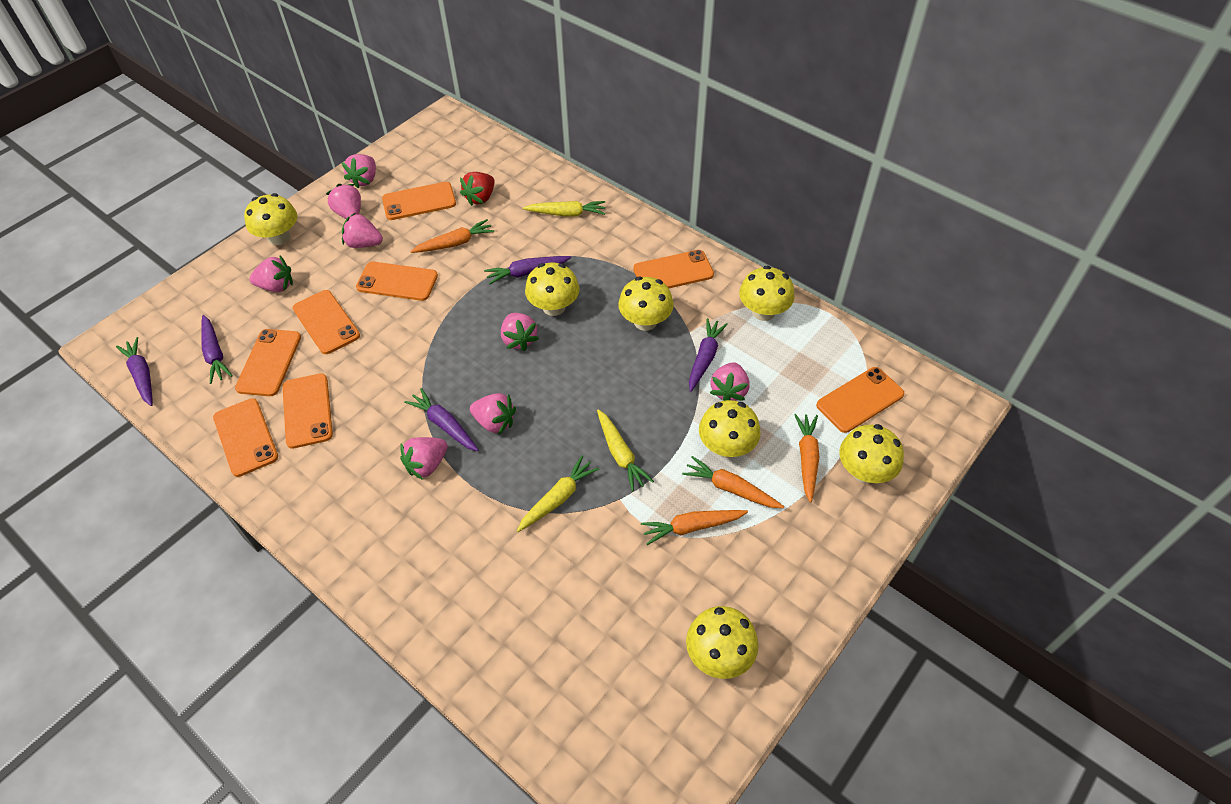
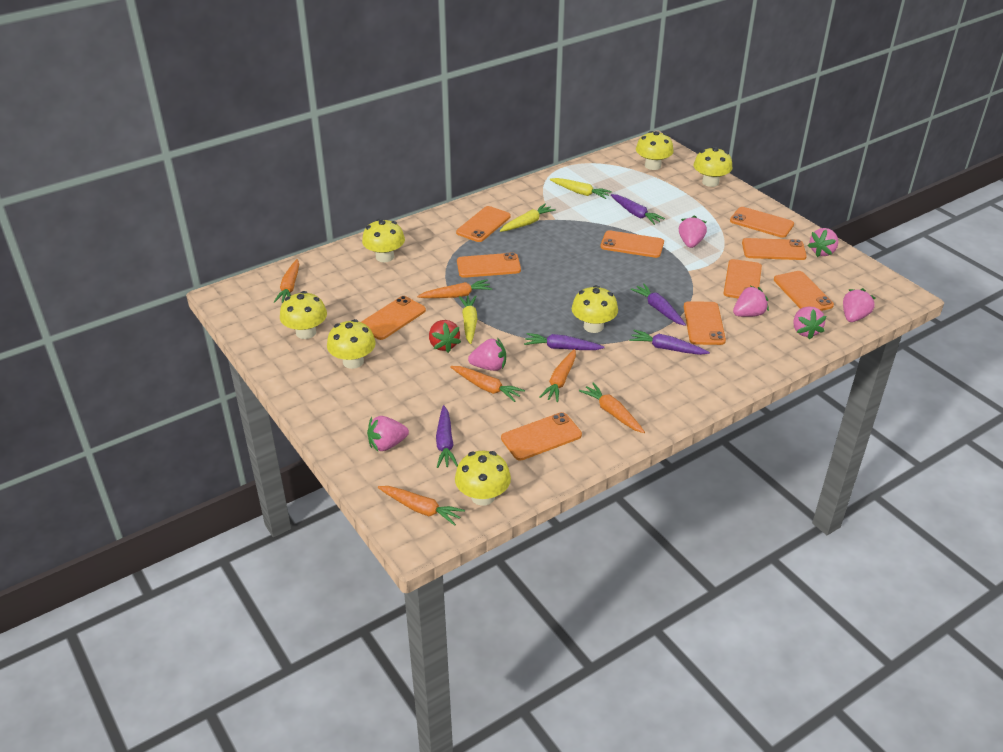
orange carrot: [410,219,494,253] [641,510,748,545] [682,456,784,508] [794,414,819,503] = 4 -> [274,259,299,303] [378,486,465,526] [417,279,492,298] [450,366,525,402] [539,349,576,402] [579,382,645,433] = 6
orange phone: [213,398,278,477] [235,329,301,396] [283,373,333,449] [293,290,360,354] [356,262,438,301] [382,182,456,220] [633,250,714,288] [816,367,904,433] = 8 -> [361,296,426,340] [456,206,511,242] [457,252,521,278] [501,412,582,461] [601,230,664,258] [684,301,726,345] [724,259,762,298] [730,207,794,238] [742,238,807,260] [774,271,834,311] = 10
pink strawberry: [249,256,293,292] [326,184,361,219] [342,154,376,188] [342,212,383,248] [400,437,448,480] [470,393,516,435] [501,313,539,351] [710,362,750,401] = 8 -> [367,416,409,451] [468,338,506,371] [679,215,707,248] [733,286,769,317] [793,306,826,339] [808,228,838,257] [843,288,876,322] = 7

